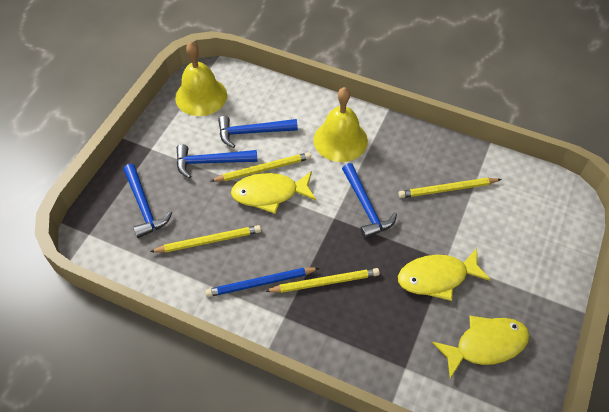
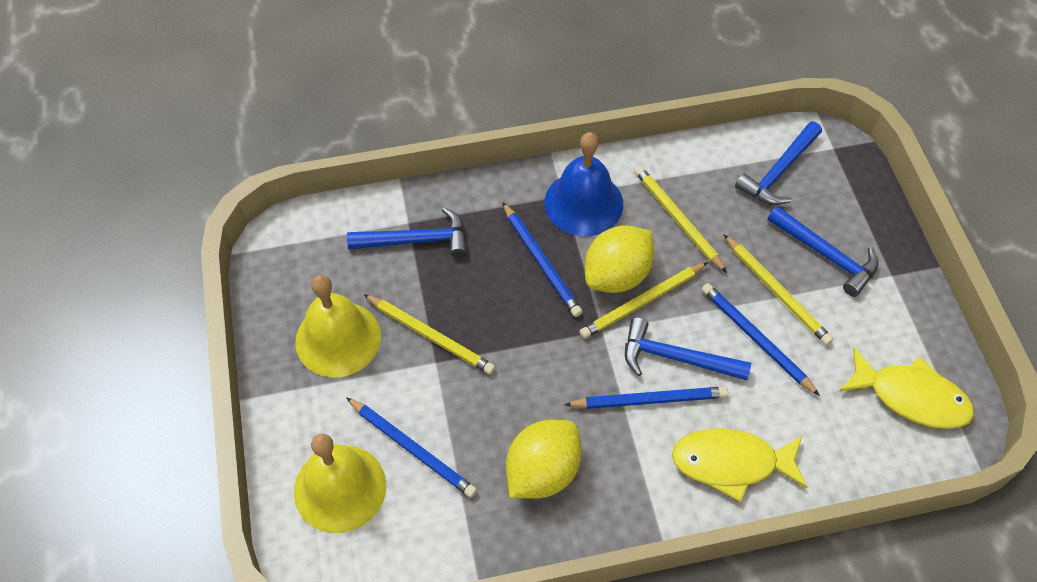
blue bell: none = 0 -> [544,132,623,236] = 1
blue pencil: [205,268,320,297] = 1 -> [346,397,477,498] [502,202,582,317] [564,387,728,409] [702,283,820,396] = 4
yellow fish: [231,171,316,214] [398,248,491,301] [432,316,530,379] = 3 -> [672,428,808,502] [839,347,974,429] = 2
yellow lemon: none = 0 -> [506,420,582,499] [585,225,654,293] = 2

